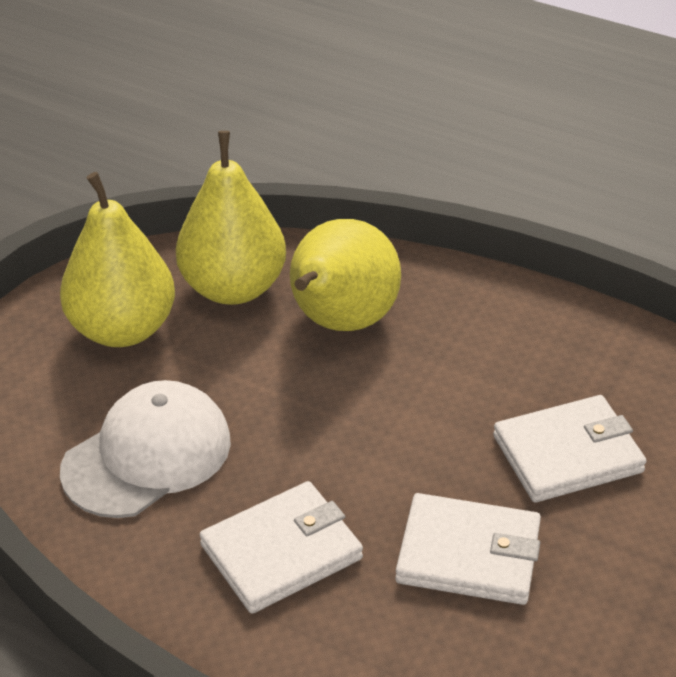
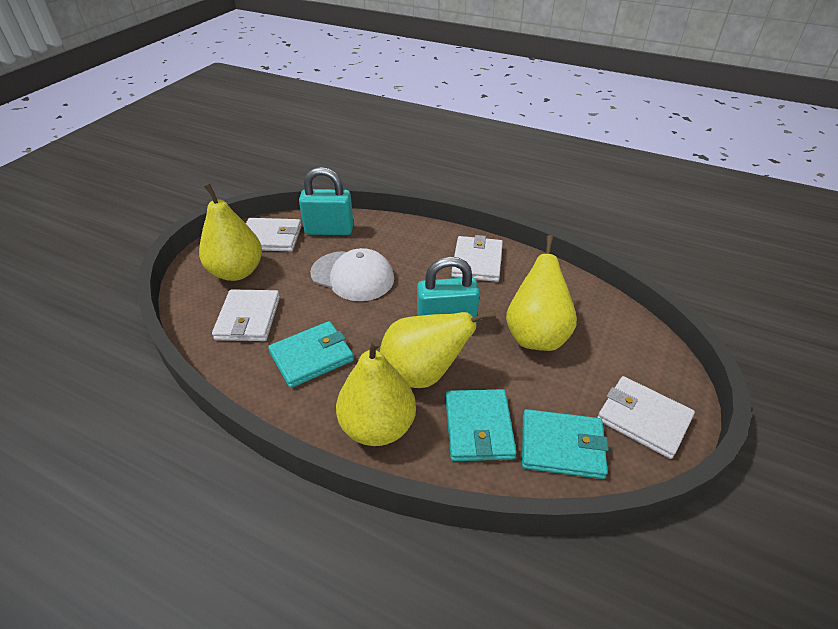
turquoise padlock: none = 0 -> [299,167,354,235] [417,257,480,324] = 2
turquoise wallet: none = 0 -> [268,321,354,388] [446,389,517,461] [522,409,609,479] = 3
white wallet: [199,481,363,614] [395,493,541,605] [493,395,646,503] = 3 -> [212,289,280,341] [246,218,302,252] [451,235,503,282] [597,376,695,459] = 4
yellow pear: [60,172,175,347] [176,131,286,305] [290,219,401,331] = 3 -> [199,183,262,281] [336,338,416,446] [380,310,496,388] [506,235,577,351] = 4

